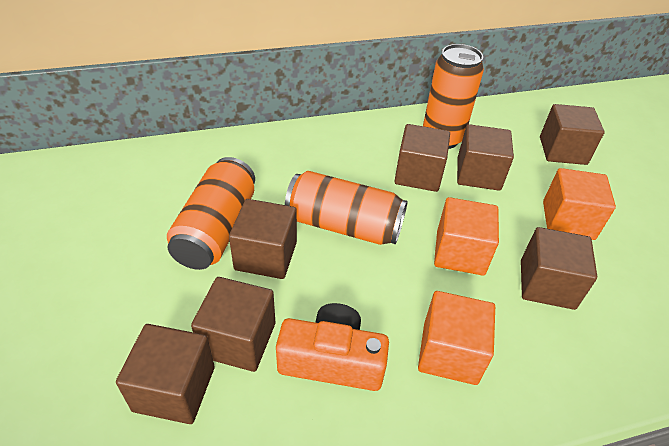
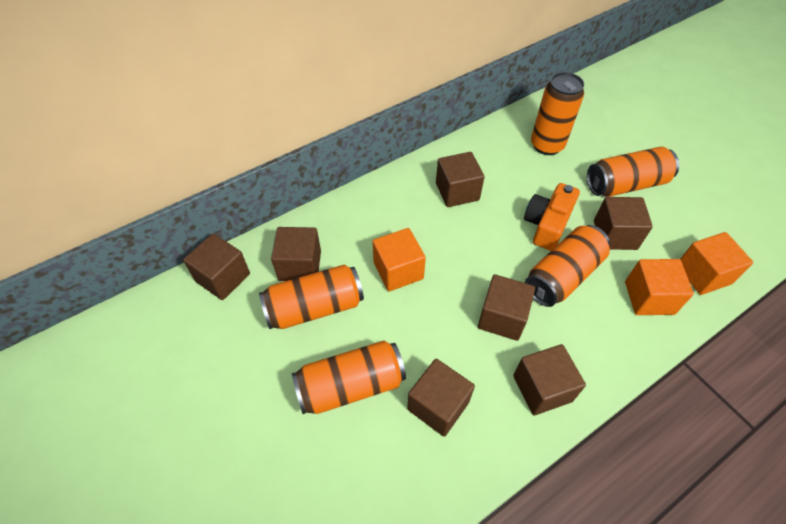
orange can: [167,157,255,270] [285,171,408,245] [423,44,484,149] = 3 -> [259,265,364,329] [292,341,406,414] [525,225,610,307] [531,72,584,155] [587,147,679,197] = 5

